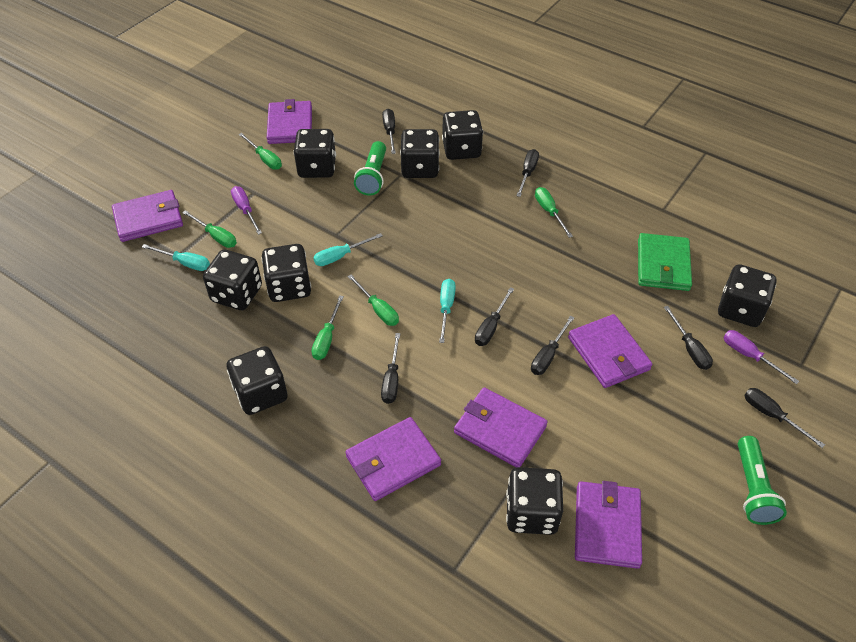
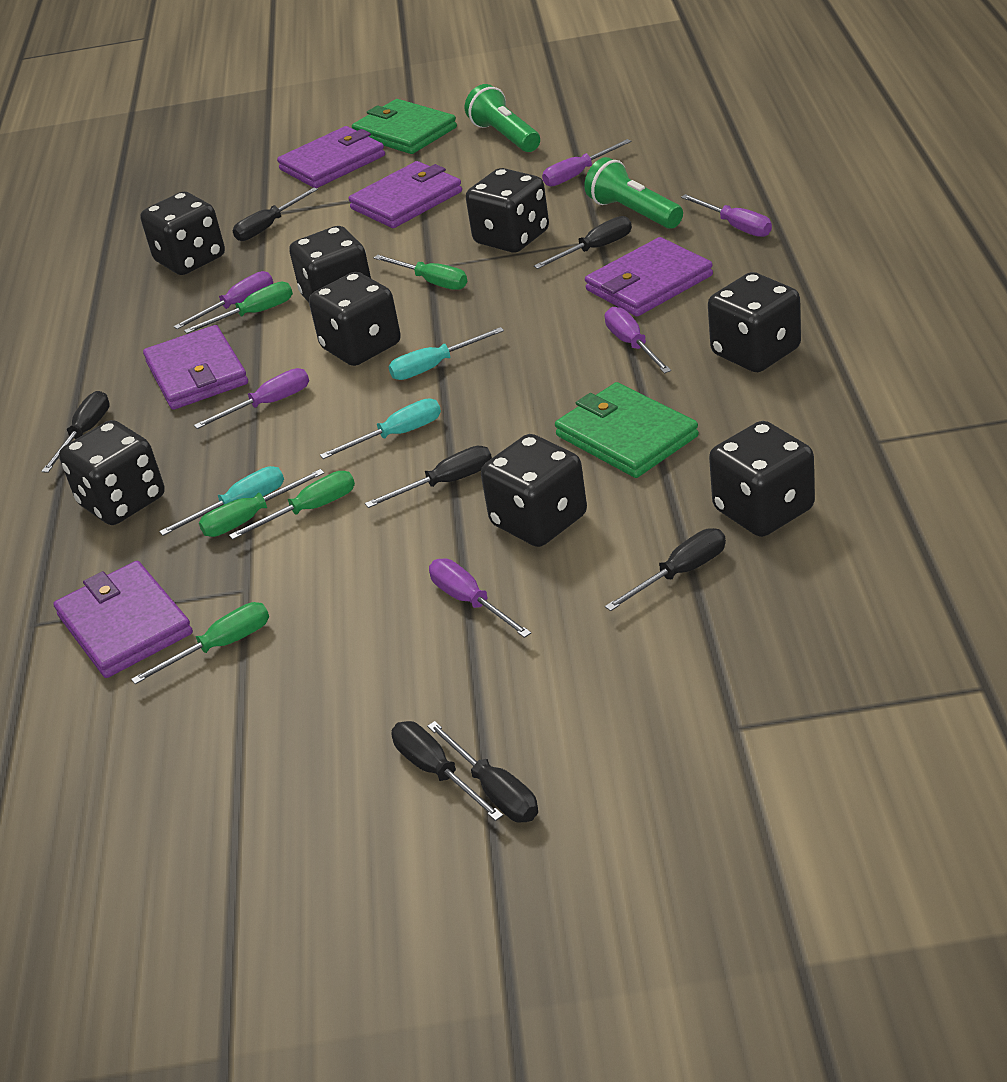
green wallet: [638,233,692,291] = 1 -> [352,99,457,154] [555,382,699,478] = 2
purple screwdriver: [231,186,262,235] [723,330,799,384] = 2 -> [174,271,273,329] [194,368,309,429] [429,558,531,638] [542,139,632,186] [605,307,671,373] [681,194,772,237] = 6
purple wallet: [112,190,183,242] [267,99,312,144] [345,417,441,501] [454,387,547,468] [568,314,652,388] [575,481,642,569] = 6 -> [53,561,193,678] [143,325,248,410] [277,126,385,188] [348,161,462,228] [585,237,713,317] = 5

